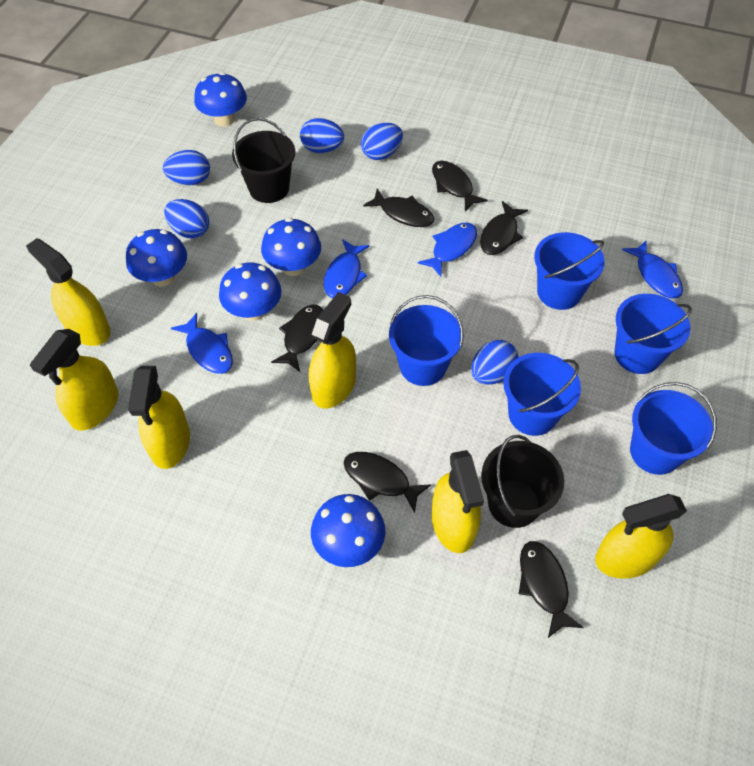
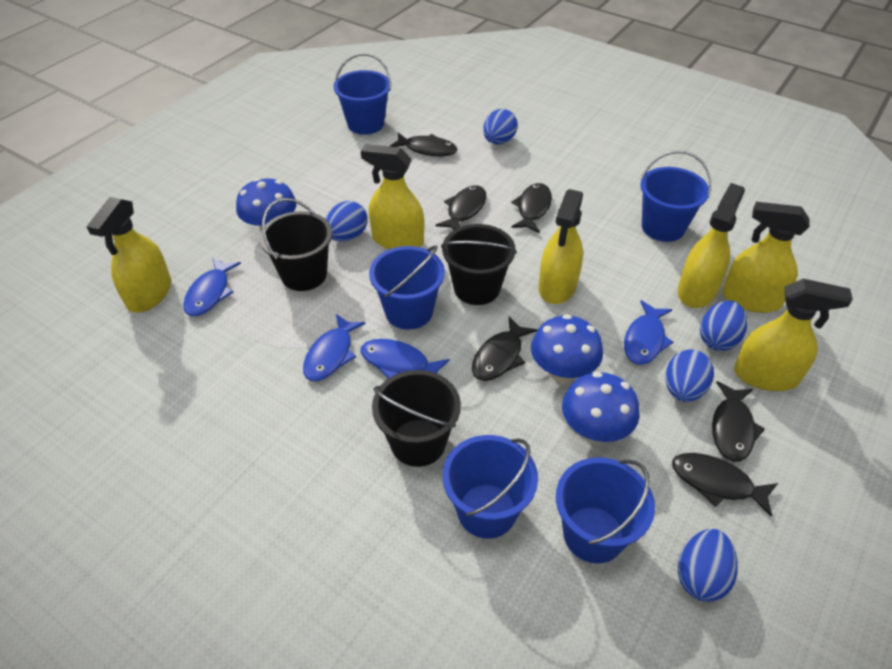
black bucket: [232,118,296,203] [481,435,564,528] = 2 -> [259,198,332,291] [372,370,461,467] [441,224,517,305] = 3
blue mushroom: [126,229,187,287] [194,72,247,127] [219,263,281,321] [261,218,321,276] [311,494,385,567] = 5 -> [236,178,297,232] [531,314,603,383] [562,372,639,443] = 3

